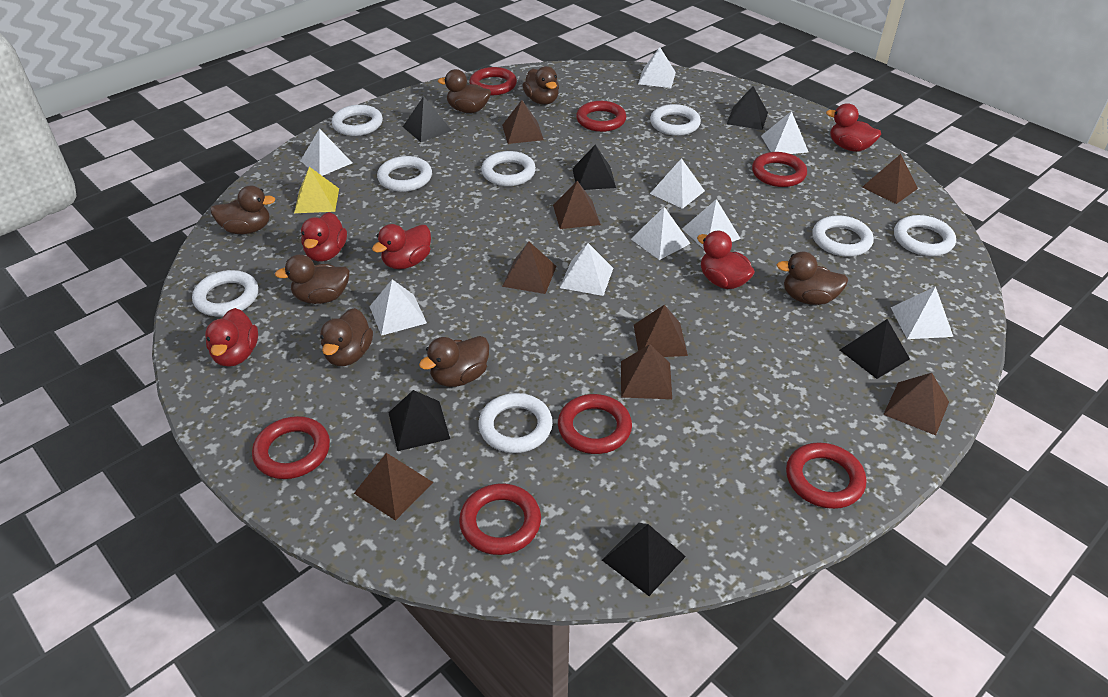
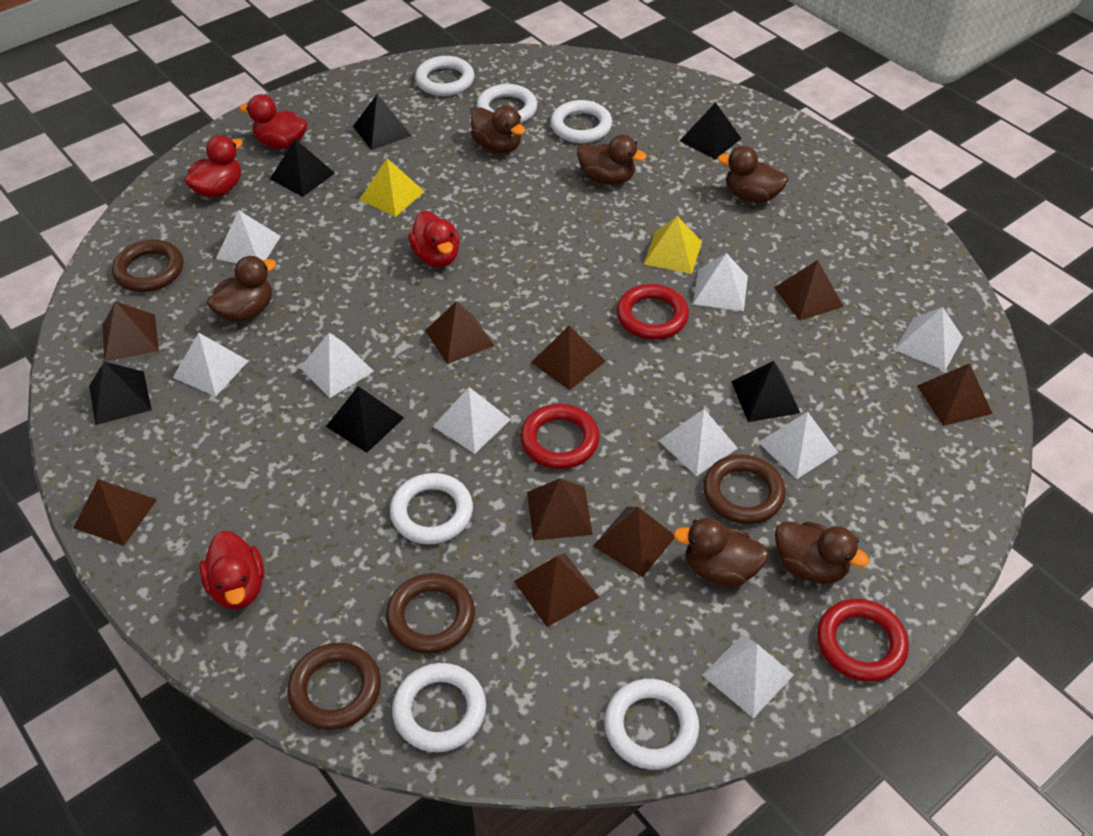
brown duck: [210,186,275,234] [275,254,350,304] [320,308,373,366] [419,336,489,387] [438,69,491,113] [522,66,559,105] [777,252,848,305] = 7 -> [207,256,276,322] [471,106,525,153] [577,135,647,185] [673,518,769,586] [718,146,789,203] [775,521,869,584] = 6
brown pyramid: [354,453,433,521] [502,100,544,144] [502,241,557,294] [553,181,601,229] [621,344,672,399] [634,305,688,357] [862,154,918,204] [883,373,949,435] = 8 -> [73,479,157,546] [102,301,159,362] [425,301,495,364] [514,553,599,627] [527,478,593,541] [531,325,606,390] [593,507,674,577] [774,260,844,321] [917,363,993,426] = 9
brown ring: none = 0 -> [112,240,183,292] [288,643,381,730] [386,573,475,654] [703,454,786,524] = 4
red duck: [205,308,258,367] [301,212,347,262] [372,224,431,269] [697,231,755,289] [826,103,881,152] = 5 -> [184,135,243,198] [199,531,264,610] [239,94,307,149] [408,211,460,267] = 4
red ring: [252,416,330,479] [459,483,541,555] [469,67,517,95] [558,394,632,454] [576,101,626,132] [752,152,807,187] [786,442,866,509] = 7 -> [520,404,599,469] [617,284,689,340] [817,599,909,682] = 3
white ring: [192,270,258,316] [332,105,383,136] [377,156,432,192] [478,393,553,453] [481,151,536,186] [650,104,701,136] [812,215,874,257] [894,215,956,256] = 8 -> [390,473,473,544] [392,663,486,752] [415,56,474,96] [476,84,537,124] [551,100,612,143] [604,679,699,770] = 6
yellow pyramid: [294,167,339,213] = 1 -> [359,158,425,217] [644,216,702,274] = 2

